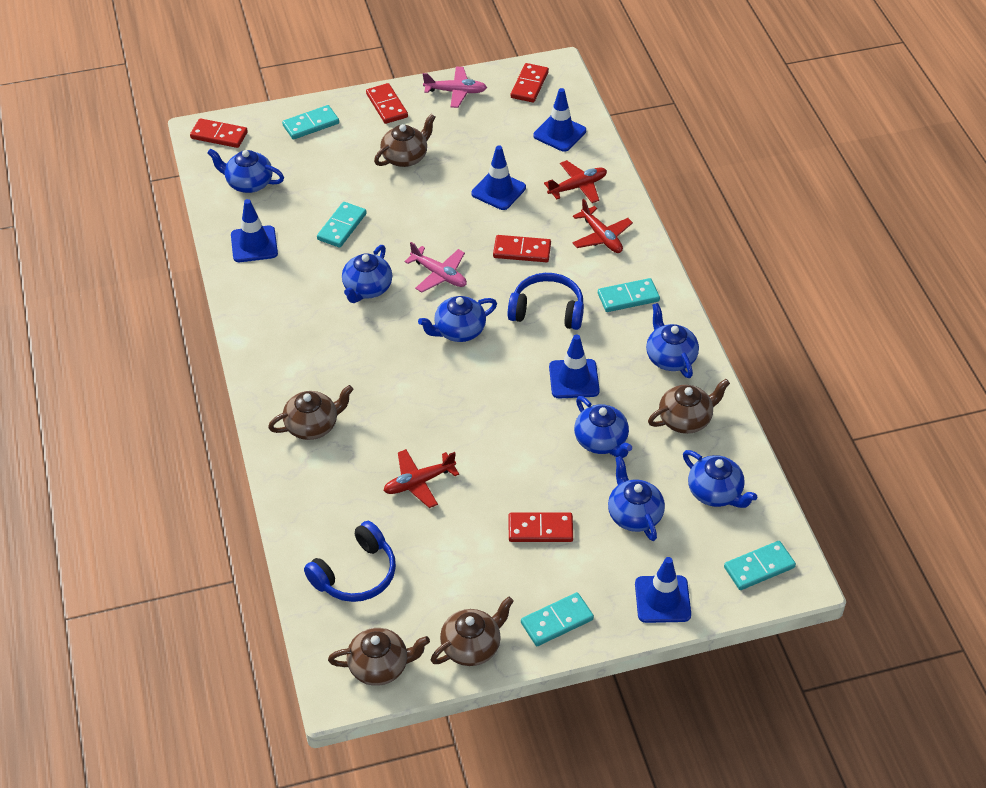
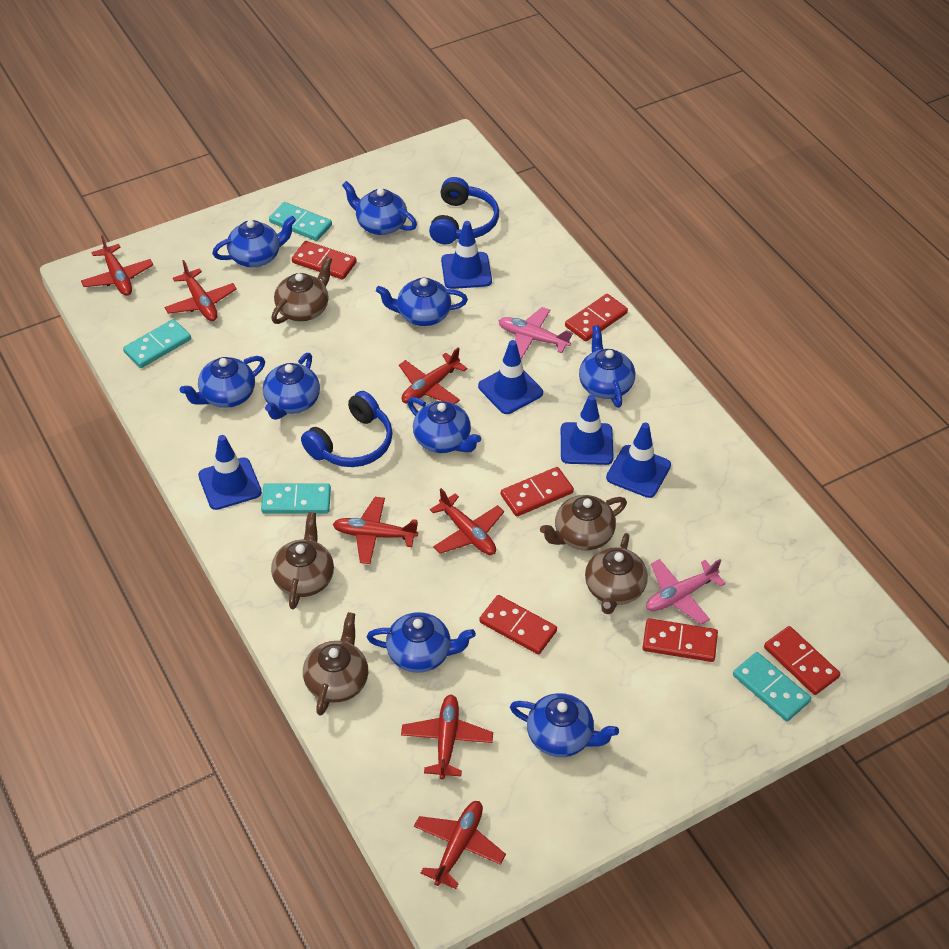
blue teapot: [207,148,284,193] [342,245,392,303] [418,296,497,342] [574,396,632,458] [608,456,665,541] [646,303,699,378] [683,450,757,508] = 7 -> [180,356,265,408] [212,216,296,267] [263,353,320,420] [342,181,417,235] [367,612,476,673] [376,278,468,326] [408,397,481,453] [510,693,619,757] [579,325,635,408] = 9
red domino: [190,118,248,148] [366,83,408,124] [493,235,551,262] [509,512,573,542] [511,63,549,103] = 5 -> [292,241,357,280] [479,595,557,654] [501,467,574,517] [565,294,628,341] [642,618,718,662] [764,626,840,695] = 6
red plane: [383,449,459,508] [544,160,607,203] [572,199,633,253] = 3 -> [81,235,153,296] [165,260,237,321] [333,497,418,564] [399,347,468,404] [401,694,493,779] [414,801,506,889] [430,488,504,555] = 7
turquoise domino: [282,105,339,140] [317,202,367,248] [521,592,594,646] [598,278,660,312] [724,541,796,590] = 5 -> [123,319,191,368] [261,483,331,514] [269,202,332,241] [733,652,811,721] = 4

